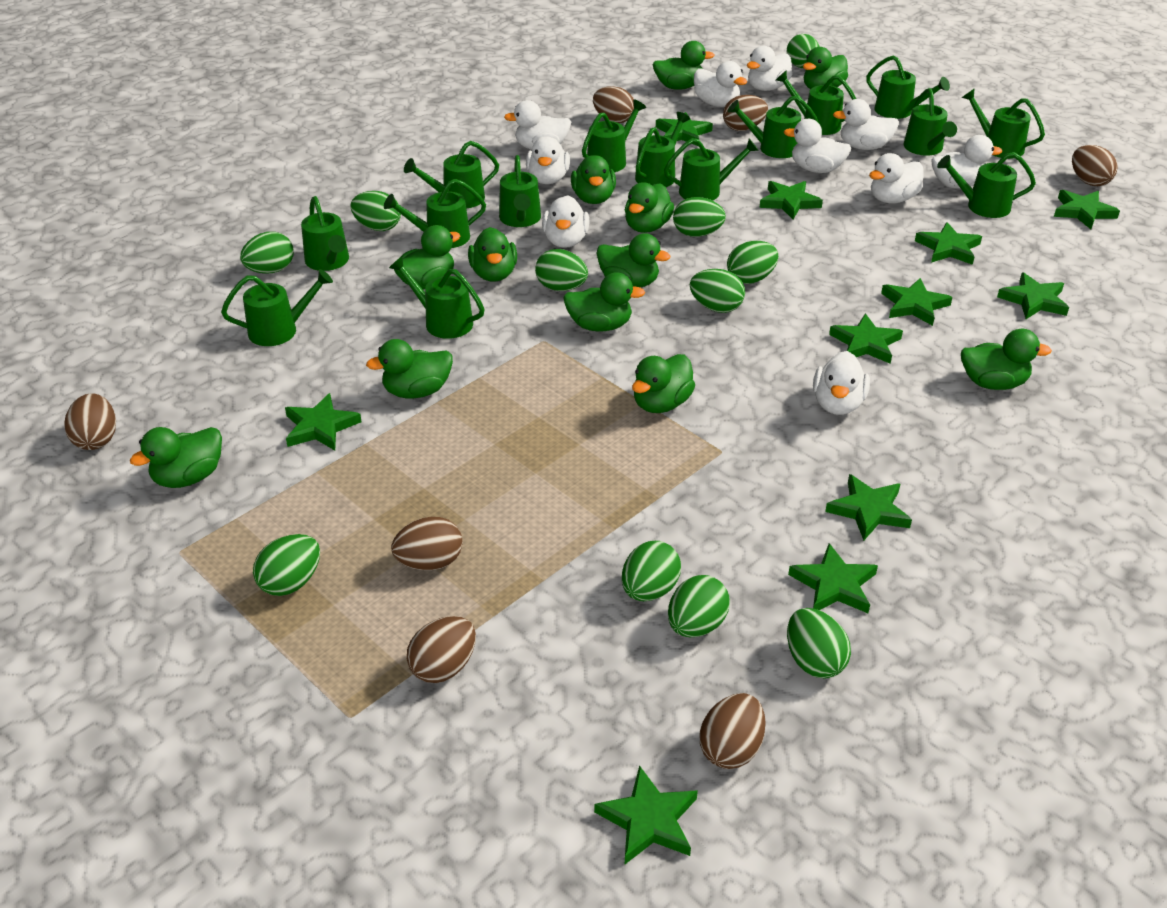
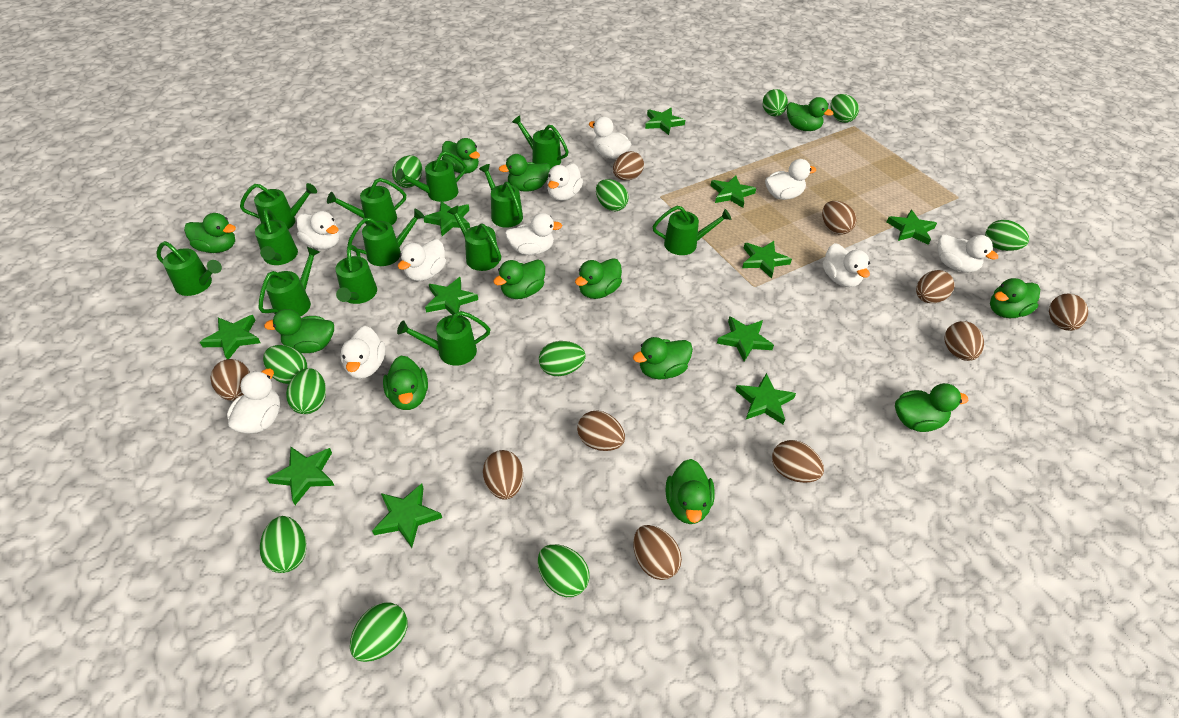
brown egg: [64,393,116,450] [391,517,463,570] [407,616,476,683] [593,86,634,123] [700,693,766,769] [723,95,768,131] [1072,145,1118,186] = 7 -> [210,359,250,401] [483,450,523,500] [577,410,625,451] [613,151,644,180] [633,525,682,580] [772,440,824,483] [822,201,857,235] [916,270,954,303] [944,321,984,361] [1049,293,1088,331] = 10
green watering can: [221,269,333,346] [301,196,349,271] [384,179,486,248] [389,256,484,339] [404,141,499,208] [499,155,541,227] [582,99,646,172] [635,112,690,187] [664,138,759,200] [728,96,819,158] [776,70,856,135] [866,55,950,119] [904,88,957,156] [937,152,1036,218] [961,88,1045,159] = 15 -> [156,241,222,296] [240,183,317,229] [255,208,298,265] [259,247,320,317] [327,178,406,225] [335,245,377,304] [348,209,425,266] [396,151,467,202] [397,311,490,366] [447,205,501,271] [479,164,523,228] [512,115,569,169] [652,206,731,255] = 13

